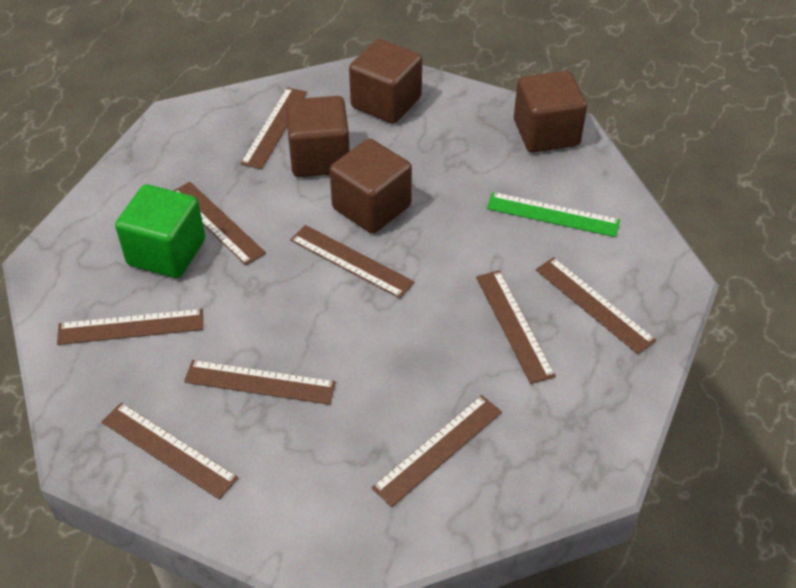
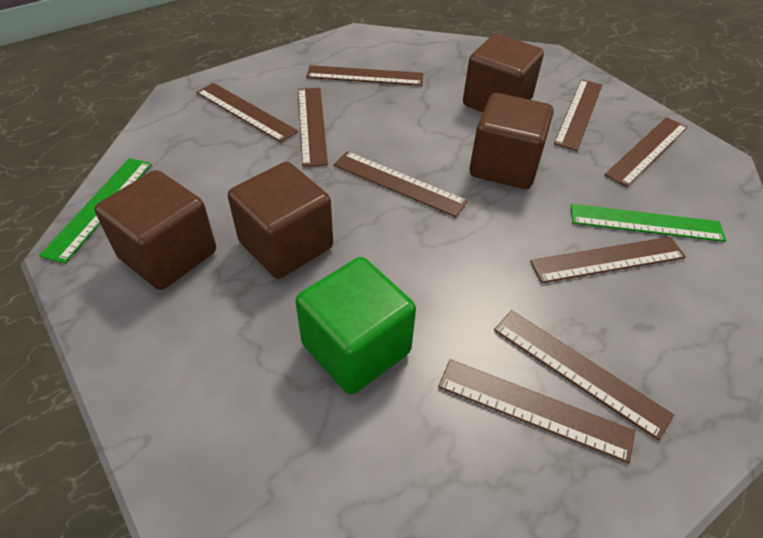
green ruler: [487,192,620,237] = 1 -> [39,158,152,264] [571,204,726,242] = 2

